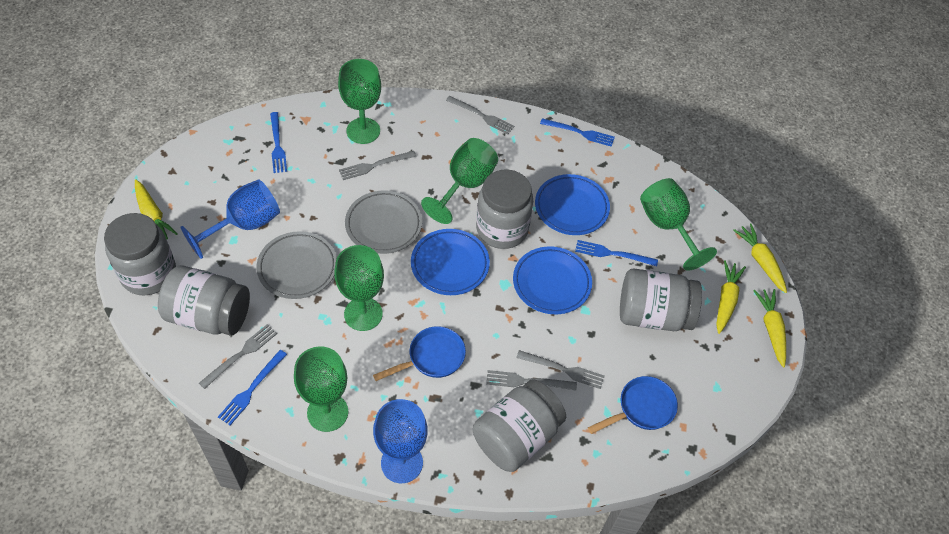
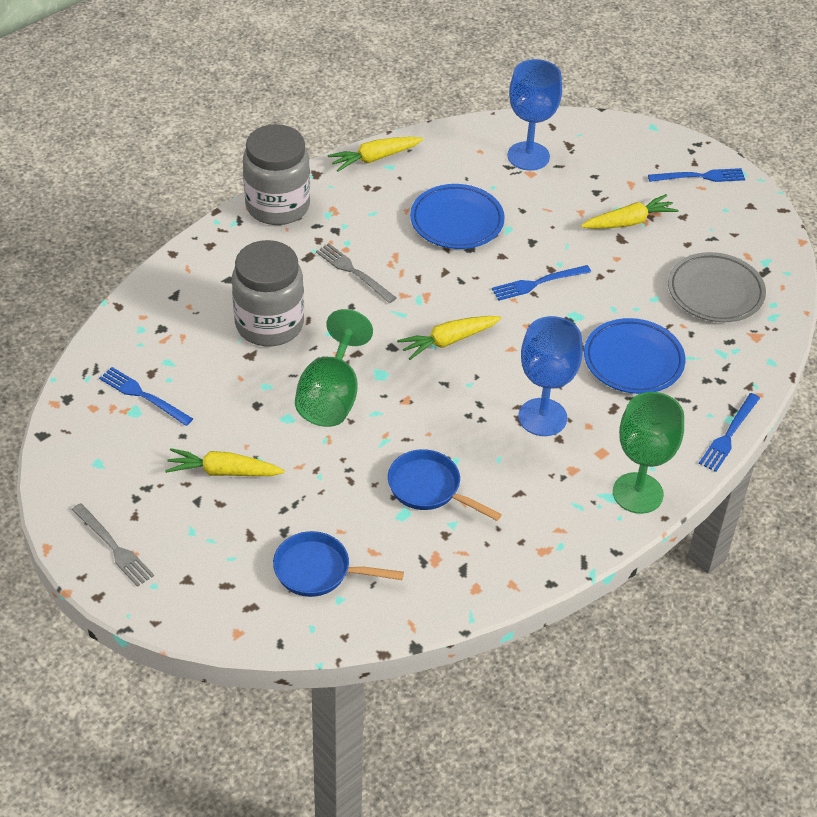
blue plate: [411,229,490,295] [513,247,592,314] [535,174,610,235] = 3 -> [410,184,505,249] [584,318,685,394] = 2
green goblet: [294,346,348,432] [334,245,384,331] [338,59,381,144] [421,138,498,224] [640,178,717,271] = 5 -> [295,309,373,427] [613,392,684,514] = 2
grey fork: [199,324,277,389] [339,151,416,180] [446,96,514,135] [486,370,577,391] [516,350,604,389] = 5 -> [72,503,154,587] [316,243,396,303] = 2
grey jar: [104,213,176,295] [158,266,250,335] [473,380,566,472] [476,170,533,249] [620,269,702,331] = 5 -> [232,240,304,346] [243,124,310,225] = 2
grey plate: [257,231,337,299] [345,190,422,254] = 2 -> [668,252,766,322] = 1

